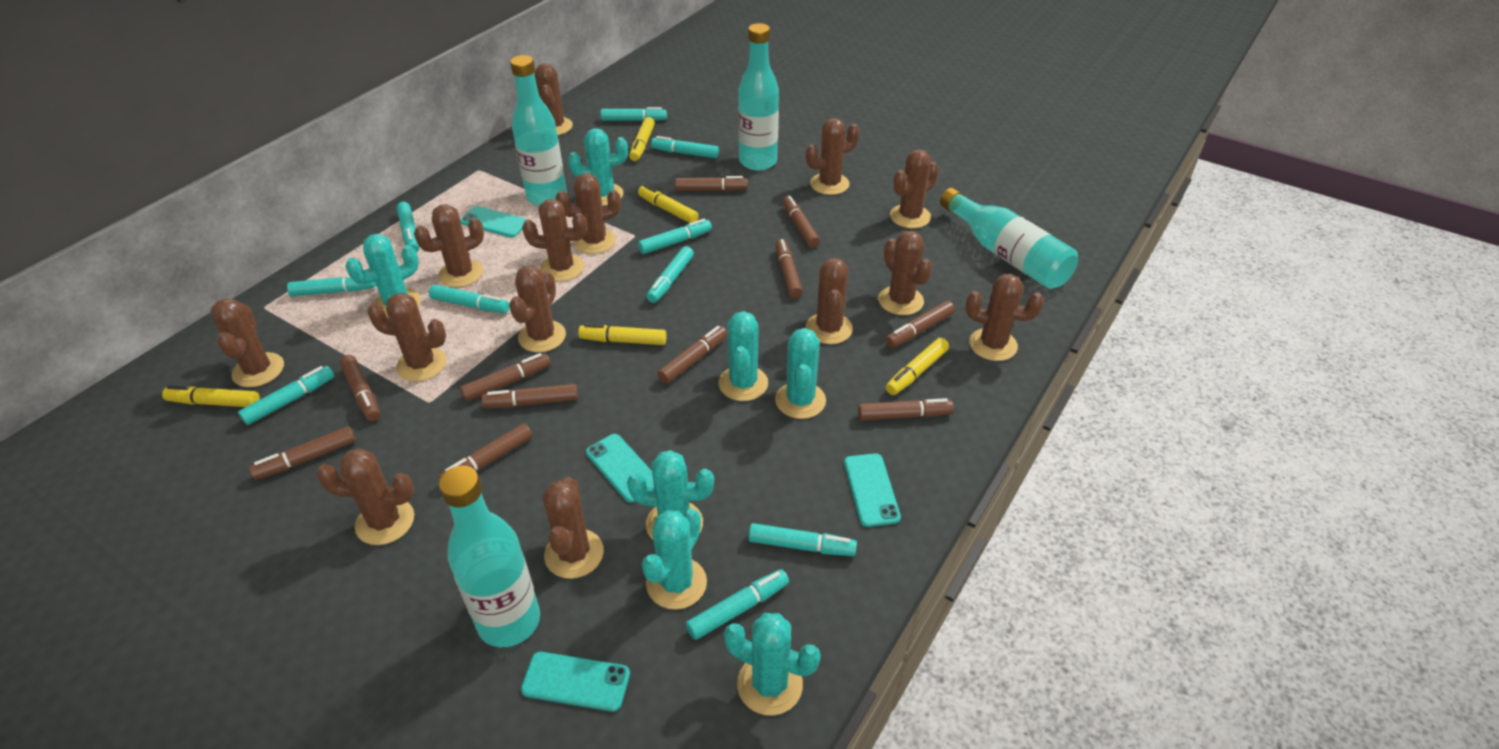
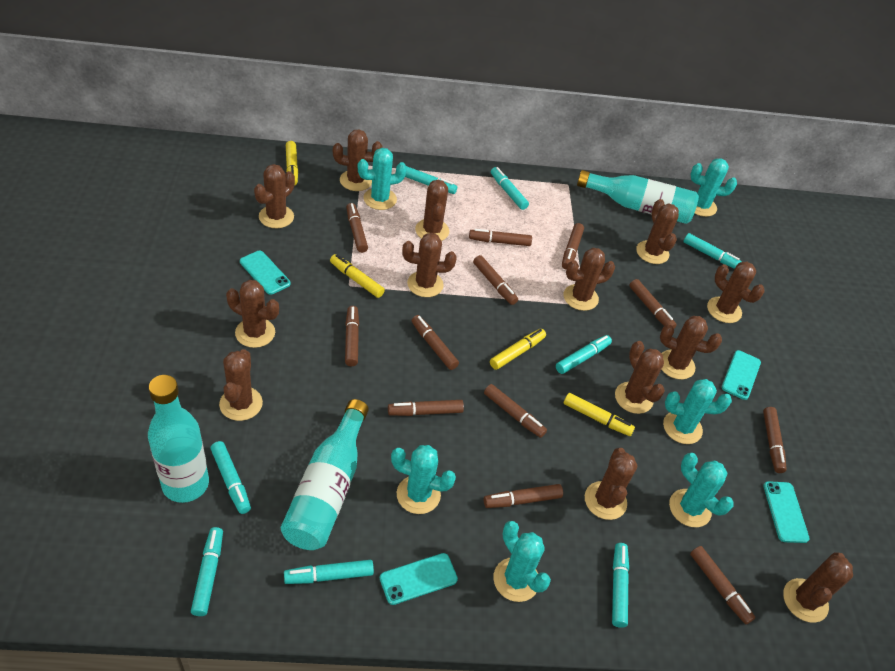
brown cactus: [210,298,284,387] [316,448,414,545] [367,293,446,381] [414,204,484,287] [509,266,566,352] [522,199,587,282] [535,63,573,135] [542,477,604,579] [555,173,621,254] [806,118,860,195] [806,258,853,344] [878,231,932,315] [890,149,939,228] [966,274,1044,361] = 14 -> [219,349,263,421] [226,280,279,348] [254,164,295,228] [333,129,383,191] [402,233,457,297] [415,180,449,241] [564,248,615,311] [585,448,637,520] [615,341,665,414] [636,199,679,264] [660,316,722,380] [707,262,764,323] [783,552,853,623] = 13
brown marker: [249,426,356,480] [339,355,381,421] [439,423,532,479] [460,353,551,401] [481,384,578,408] [657,326,727,384] [675,176,748,191] [775,239,803,298] [782,196,820,248] [858,398,954,421] [885,301,955,348] = 11 -> [345,306,359,366] [346,203,368,253] [388,400,464,416] [412,315,459,370] [469,229,532,246] [473,255,518,305] [484,384,547,438] [484,484,563,508] [562,223,584,269] [629,279,676,328] [690,546,755,624] [763,407,787,473] = 12
turquoise bottle: [439,466,540,647] [510,55,567,206] [738,23,779,171] [940,188,1078,289] = 4 -> [148,375,209,503] [281,399,369,550] [577,170,699,224] = 3
turquoise cactus: [345,234,421,319] [568,128,628,206] [627,450,714,539] [642,509,707,610] [718,311,768,401] [724,613,821,716] [775,328,826,419] = 7 -> [358,148,407,210] [391,445,456,514] [493,521,551,602] [663,379,732,444] [669,453,734,527] [691,158,737,217] = 6
turquoise marker: [238,366,334,425] [287,275,376,297] [396,202,419,252] [429,285,509,313] [601,107,667,121] [638,219,712,254] [646,246,694,303] [651,136,719,158] [686,569,789,640] [749,523,857,556] = 10 -> [191,527,223,616] [210,441,251,514] [284,560,374,584] [405,166,457,194] [491,167,529,210] [556,335,612,374] [612,543,629,628] [683,233,742,269] = 8
yellow marker: [162,386,260,407] [578,324,666,345] [629,117,655,161] [638,185,699,223] [886,338,949,395] = 5 -> [286,141,298,185] [330,254,385,298] [490,329,546,370] [564,393,635,436] = 4

